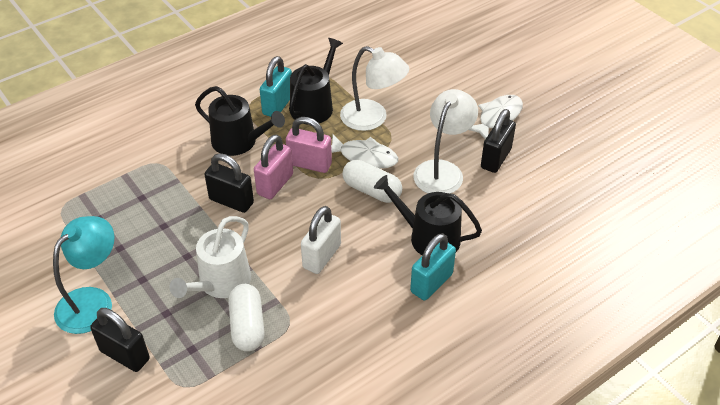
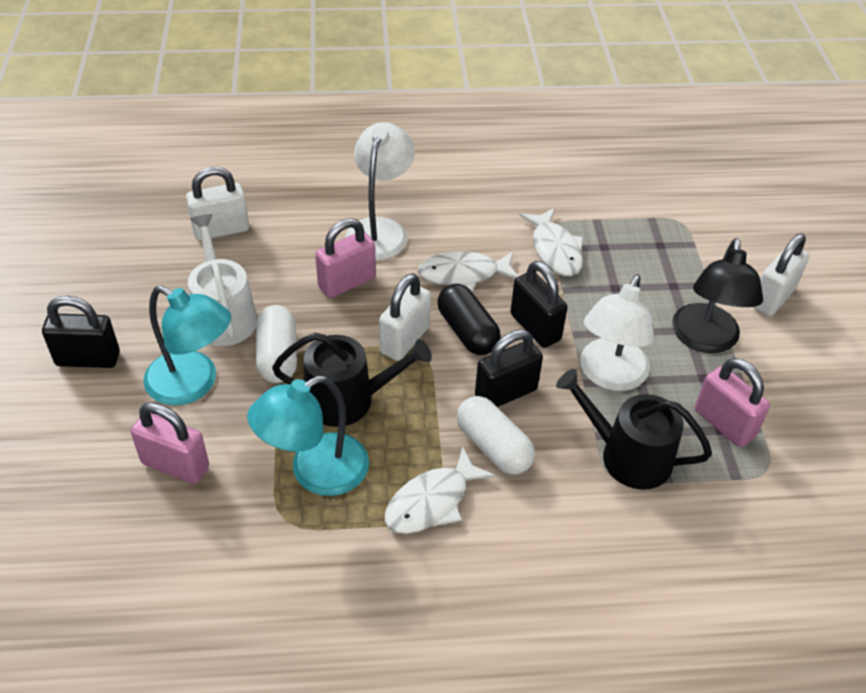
black capsule: none = 0 -> [437,284,501,355] = 1
black lamp: none = 0 -> [672,238,763,353] = 1
black watering can: [195,86,285,156] [289,38,343,123] [374,175,482,256] = 3 -> [272,333,432,427] [556,369,712,490] = 2
pink padlock: [254,134,293,199] [286,117,332,173] = 2 -> [131,402,209,484] [315,218,376,298] [695,358,770,447] = 3
turquoise lamp: [53,216,114,334] = 1 -> [144,286,231,405] [247,376,369,496] = 2
turquoise padlock: [260,56,292,117] [410,233,456,300] = 2 -> none = 0
white fish: [331,134,398,169] [469,95,523,139] = 2 -> [385,446,495,534] [418,251,519,292] [519,208,584,276] = 3
white padlock: [301,206,341,274] = 1 -> [186,167,249,241] [379,273,431,361] [753,233,810,316] = 3

